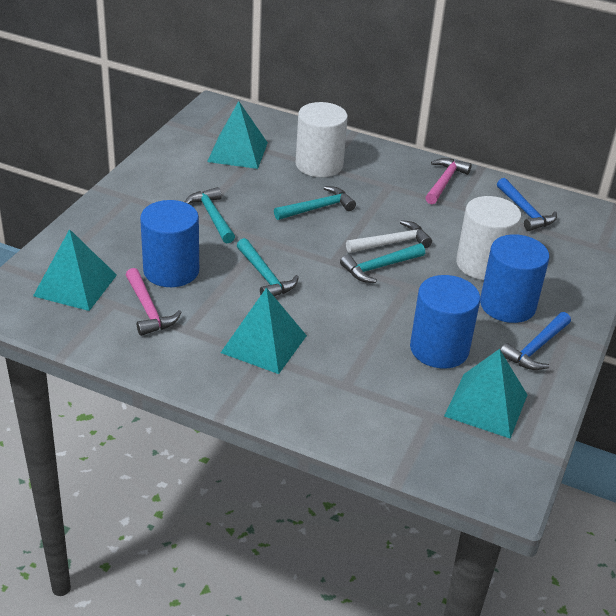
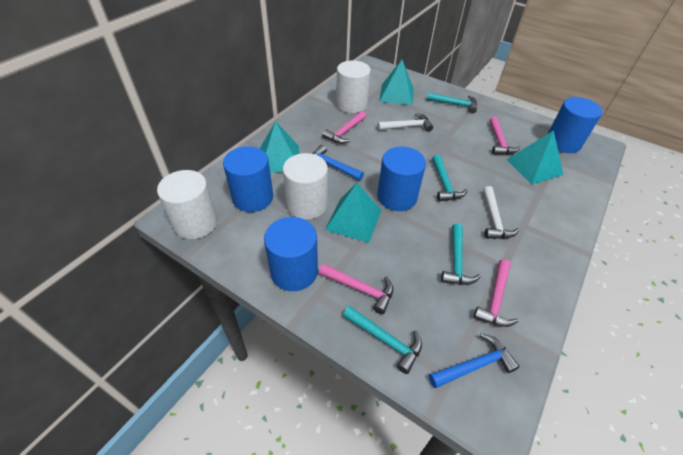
blue cylinder: [140,200,199,287] [410,275,480,368] [480,234,549,323] = 3 -> [223,146,273,212] [264,217,318,291] [377,147,426,211] [548,97,603,153] = 4
pink hammer: [126,268,182,336] [425,158,471,204] = 2 -> [319,263,393,314] [322,111,366,144] [474,259,518,327] [489,117,521,155] = 4
white cylinder: [296,102,348,177] [456,196,521,280] = 2 -> [157,170,218,239] [283,153,328,220] [336,60,371,113] = 3
white hammer: [346,220,432,253] = 1 -> [378,113,433,132] [483,186,519,239] = 2

